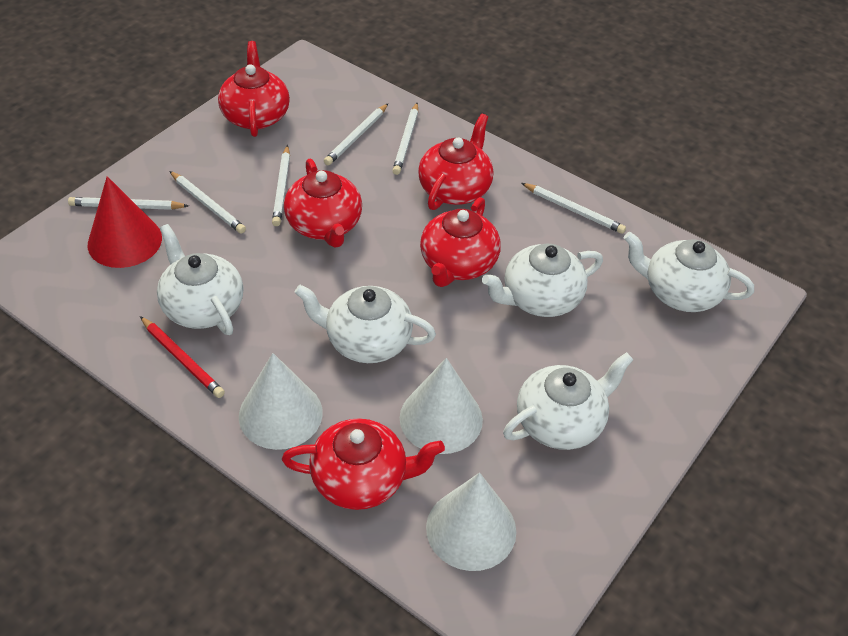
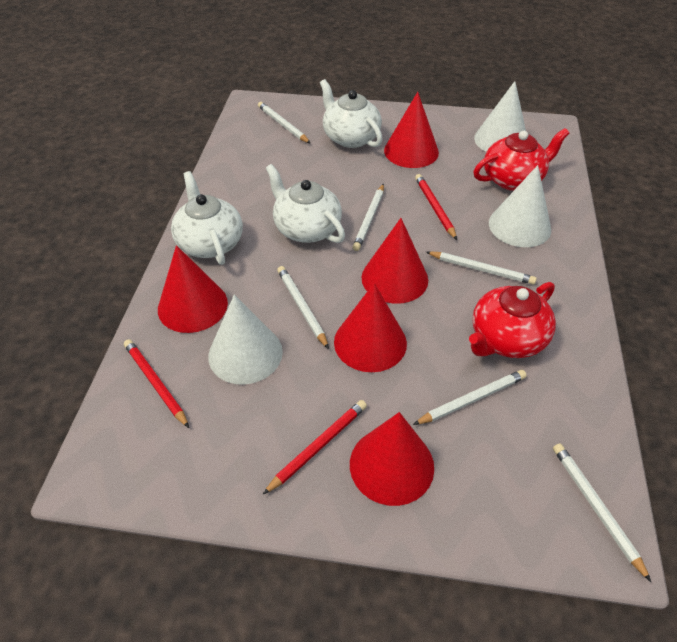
red cone: [88,176,162,268] = 1 -> [158,245,228,333] [334,283,407,372] [350,412,434,506] [361,218,428,304] [384,92,439,168] = 5
red pencil: [140,316,225,398] = 1 -> [124,339,189,428] [263,400,367,494] [415,174,457,240] = 3
red teapot: [218,41,290,137] [282,418,445,510] [284,158,362,248] [418,114,493,210] [420,197,501,287] = 5 -> [469,282,556,358] [474,128,569,191] = 2
white teapot: [157,224,243,335] [295,285,436,363] [482,243,603,317] [503,352,634,450] [624,232,754,312] = 5 -> [171,171,243,265] [266,164,345,243] [320,79,383,148] = 3

